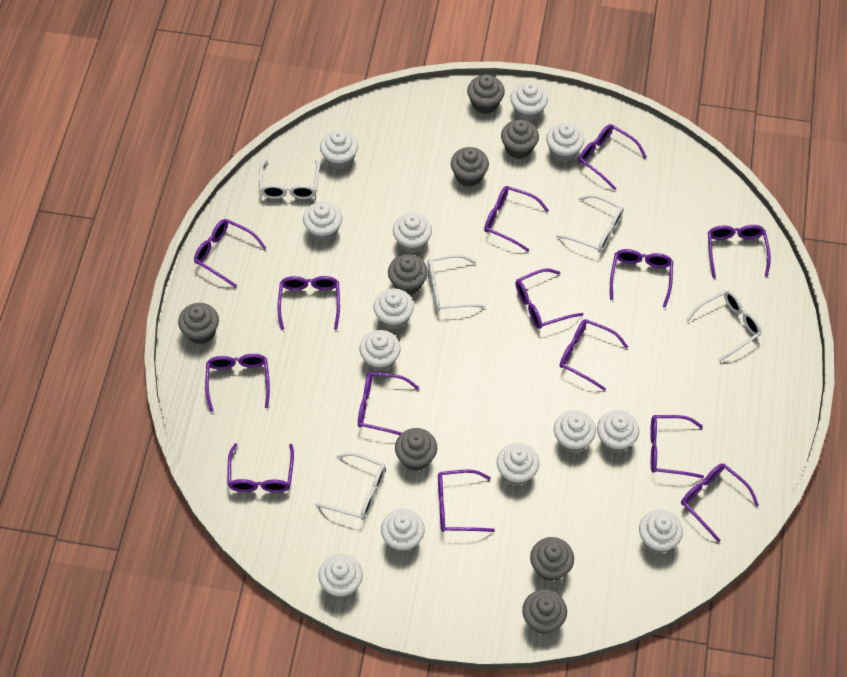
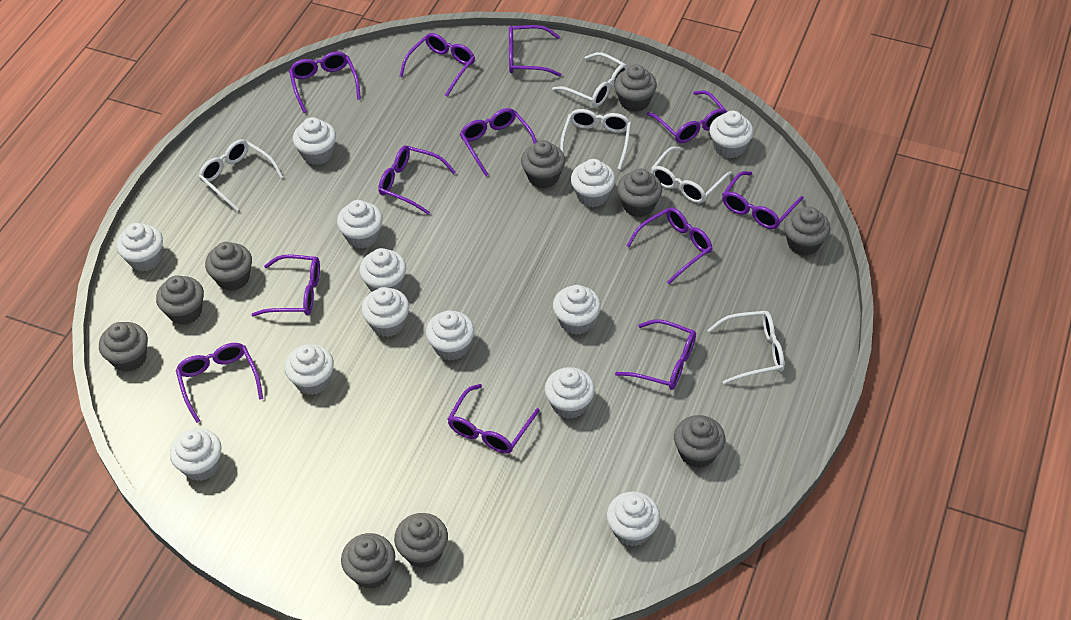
grey cupcake: [178,303,219,344] [388,254,428,295] [395,428,437,471] [451,147,489,187] [467,75,505,114] [501,120,539,159] [522,589,567,634] [530,537,574,581] = 8 -> [99,322,148,372] [156,275,204,325] [205,242,252,291] [341,533,395,589] [394,513,448,568] [521,140,565,189] [614,65,657,112] [617,169,662,217] [674,415,725,468] [784,206,830,256] = 10
purple glasses: [194,219,266,287] [205,354,270,412] [227,443,294,492] [278,276,340,330] [358,372,419,435] [438,470,495,532] [484,186,549,251] [515,268,583,329] [560,319,628,391] [578,124,647,190] [610,249,673,308] [650,415,704,478] [681,463,759,542] [708,225,771,278] = 14 -> [176,343,263,423] [252,254,320,316] [289,51,361,113] [379,145,456,215] [399,33,475,97] [447,384,540,454] [460,108,537,176] [509,25,562,76] [615,319,696,390] [627,207,712,284] [647,90,727,143] [722,171,804,229] = 12

